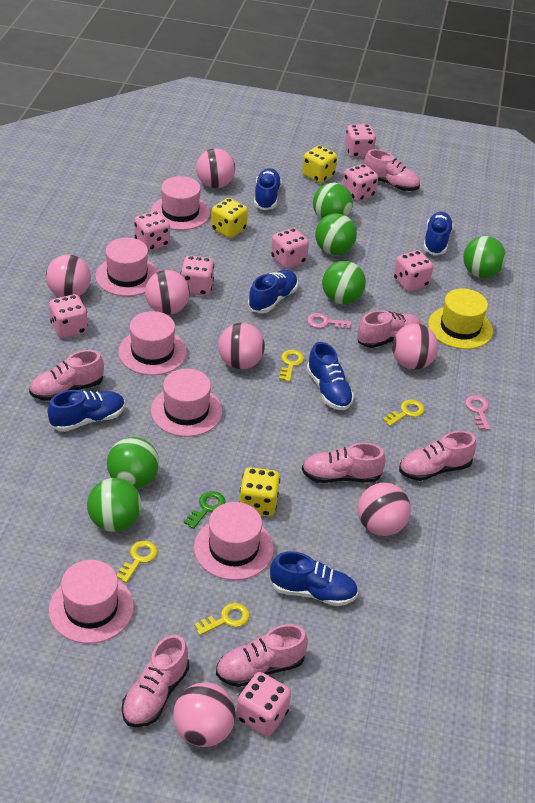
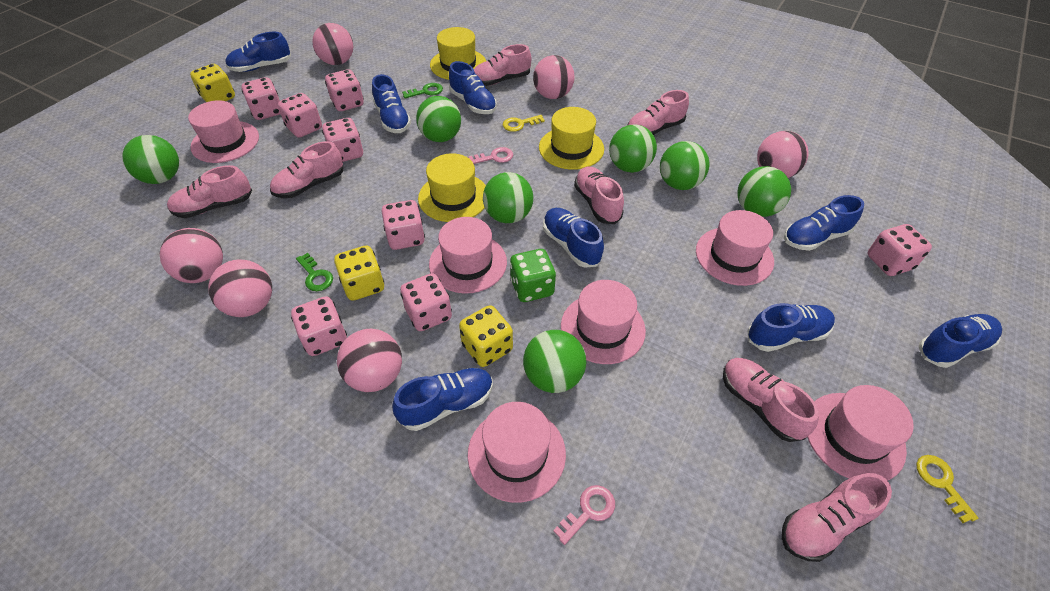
blue shoe: [48,390,125,432] [248,270,298,313] [254,168,282,210] [270,551,358,606] [307,342,354,410] [423,212,453,255] = 6 -> [225,32,291,72] [372,74,411,133] [392,368,493,431] [449,61,497,114] [543,208,604,268] [748,303,835,352] [784,195,864,251] [919,314,1002,368] = 8
green ball: [87,478,141,532] [107,437,159,489] [313,183,353,219] [315,213,357,255] [322,261,366,304] [463,236,506,278] = 6 -> [122,135,179,184] [416,96,461,142] [483,172,533,223] [523,330,586,393] [609,125,657,173] [660,141,710,190] [737,166,791,217] = 7
green dice: none = 0 -> [510,249,556,302] = 1
green key: [184,491,226,529] = 1 -> [296,253,333,291] [402,83,443,98] = 2
pink ball: [46,254,91,297] [145,270,190,315] [173,682,236,747] [196,149,235,188] [218,323,265,369] [358,483,411,536] [392,324,438,369] = 7 -> [160,228,223,283] [208,260,272,317] [312,23,353,65] [337,329,402,392] [533,55,575,99] [757,131,808,178] = 6
yellow hat: [428,289,493,349] = 1 -> [418,153,486,222] [430,27,486,80] [539,107,604,170] = 3
yellow key: [117,540,158,583] [194,603,250,635] [279,350,304,382] [383,399,425,426] = 4 -> [503,115,545,132] [917,455,979,523] = 2

